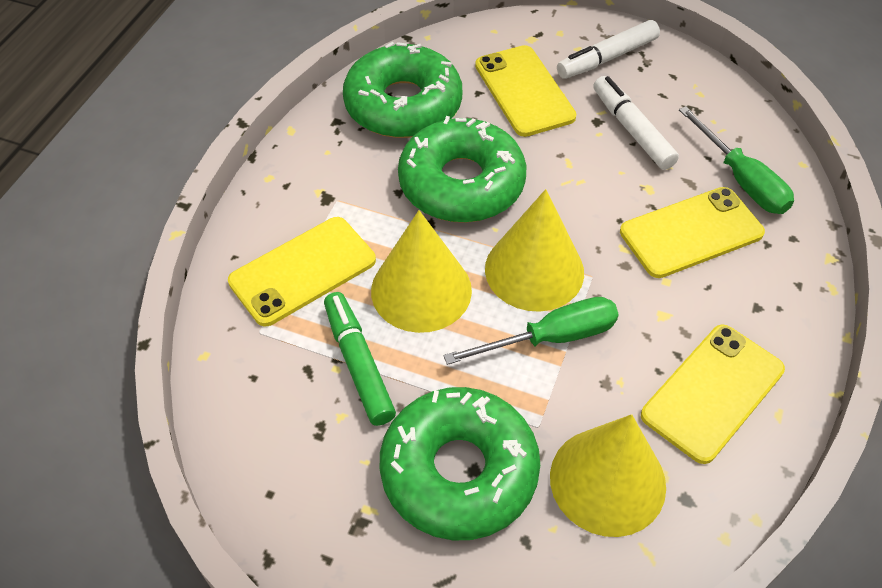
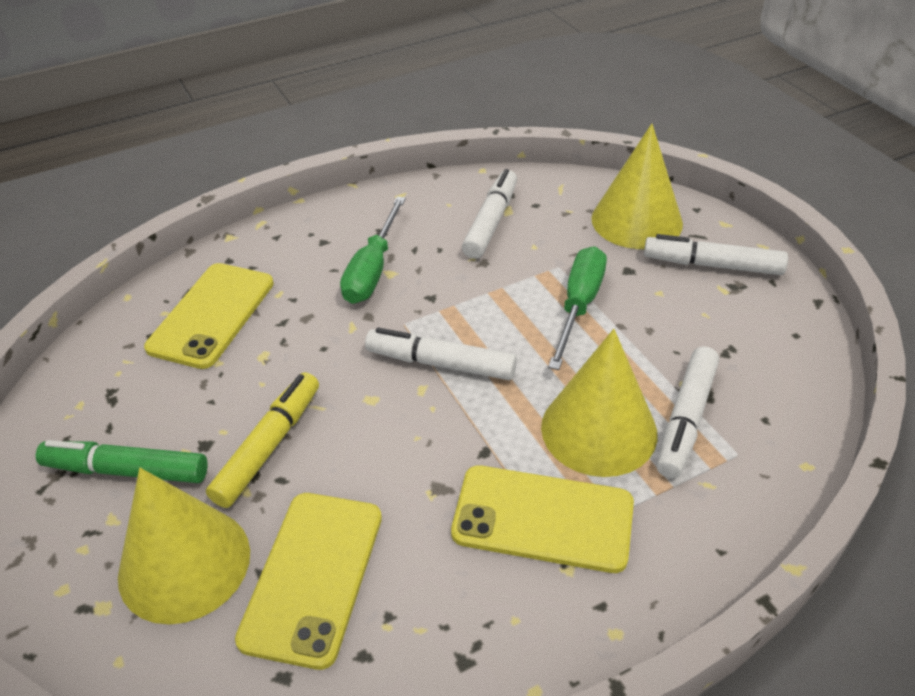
green donut: [343,42,462,138] [380,387,540,541] [398,116,526,223] = 3 -> none = 0
white marker: [557,20,660,79] [593,76,679,170] = 2 -> [365,327,517,380] [462,169,517,259] [644,234,788,275] [656,346,719,478] = 4
yellow marker: none = 0 -> [206,372,319,508] = 1
yellow phone: [228,217,376,326] [475,45,576,137] [620,187,765,278] [641,325,785,464] = 4 -> [144,263,274,369] [235,493,382,670] [451,465,634,573] = 3

